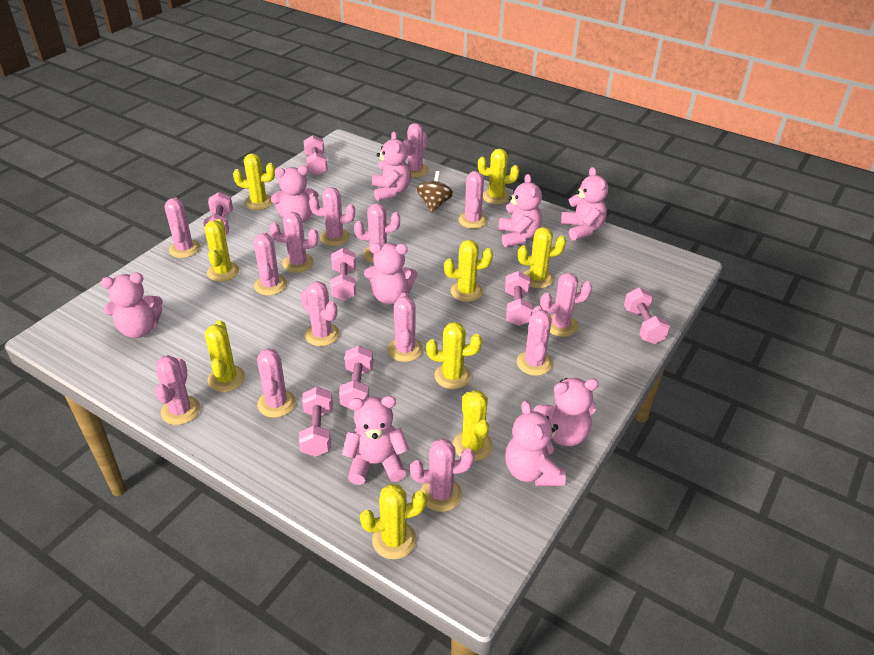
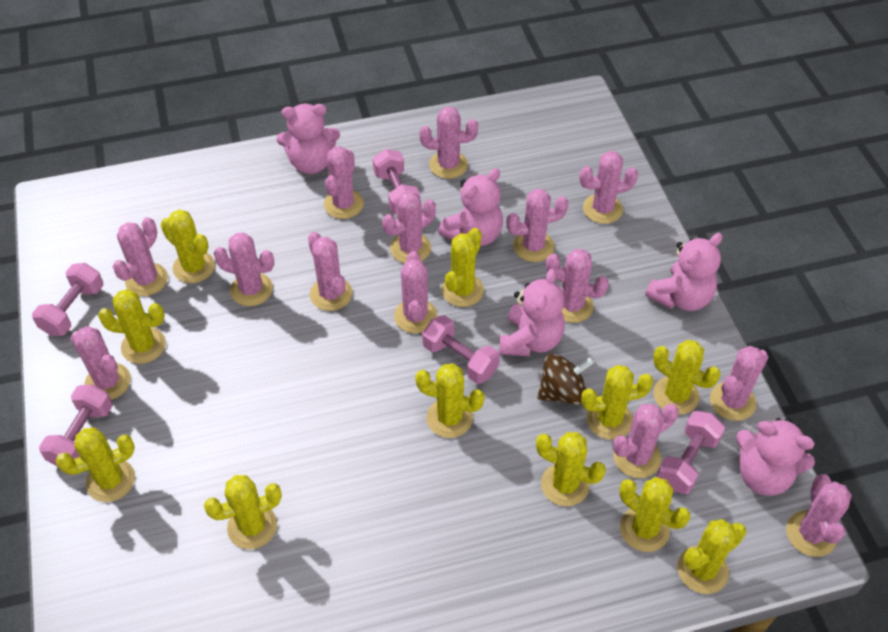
pink dumbbell: [203,192,233,235] [299,387,333,457] [304,135,328,176] [331,248,356,301] [339,346,373,409] [505,271,533,326] [624,287,670,344] = 7 -> [32,263,103,336] [39,384,113,466] [373,149,420,214] [422,315,500,384] [657,411,725,494] = 5
pink teddy bear: [101,273,163,338] [271,166,319,223] [342,396,409,485] [364,243,417,305] [372,132,411,201] [498,174,542,247] [505,401,566,486] [534,378,599,446] [561,167,608,241] = 9 -> [277,104,340,174] [438,168,503,246] [499,269,565,356] [645,233,723,311] [736,418,815,496] = 5
yellow cactus: [204,219,239,282] [205,320,245,392] [233,153,275,210] [360,484,427,559] [426,322,482,389] [444,240,493,302] [453,390,493,461] [478,149,519,204] [518,227,566,288] = 9 -> [55,427,135,502] [98,289,166,364] [161,210,215,283] [204,475,282,549] [415,363,485,438] [441,228,484,307] [536,432,606,506] [581,365,654,440] [620,477,690,552] [653,340,721,414] [677,519,746,594] = 11

